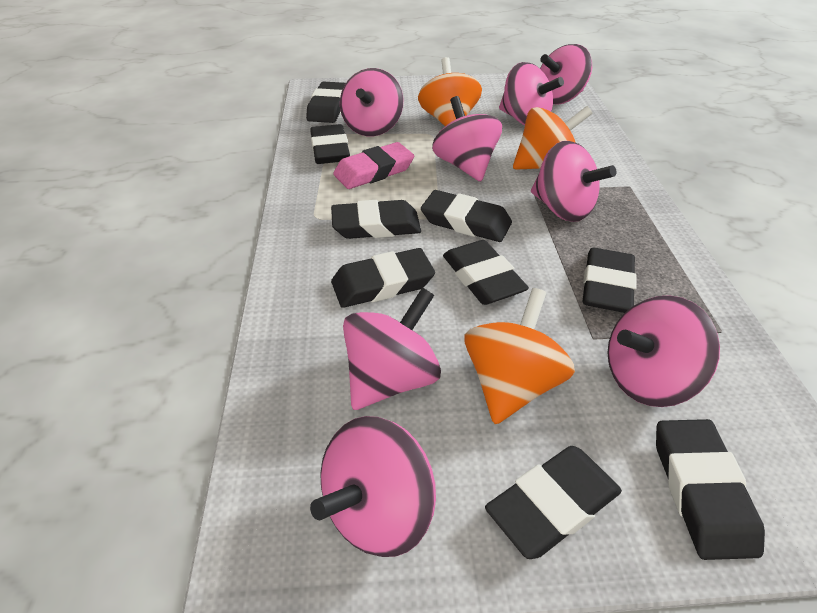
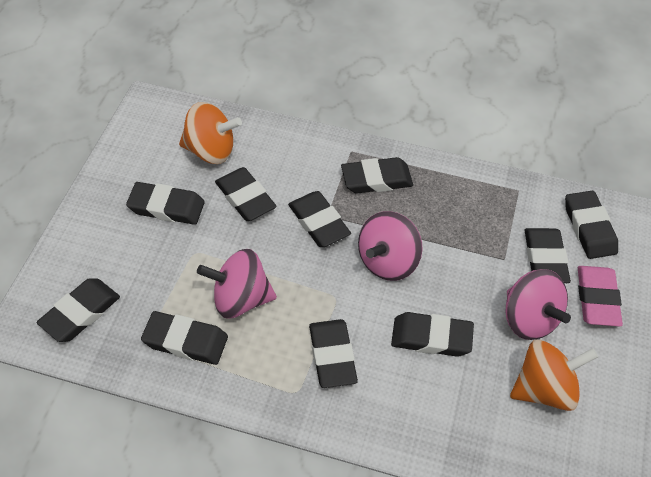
black eraser: [306,81,346,123] [310,124,350,164] [331,200,421,239] [331,248,435,308] [421,190,512,242] [443,240,529,305] [485,446,622,559] [582,248,637,313] [656,419,765,560] = 9 -> [37,278,120,342] [126,182,205,225] [141,311,228,365] [215,167,277,221] [288,191,351,247] [309,319,358,388] [341,157,413,193] [391,312,474,357] [524,228,571,283] [565,191,618,259] = 10
orange spinning top: [418,57,482,126] [465,288,575,424] [513,106,593,170] = 3 -> [179,102,242,164] [510,340,598,411] = 2
pink spinning top: [310,416,436,557] [340,68,403,136] [343,288,441,410] [432,96,502,182] [499,62,564,126] [531,141,617,222] [540,44,592,105] [607,295,720,407] = 8 -> [197,249,277,318] [358,211,423,281] [505,269,571,340] = 3

